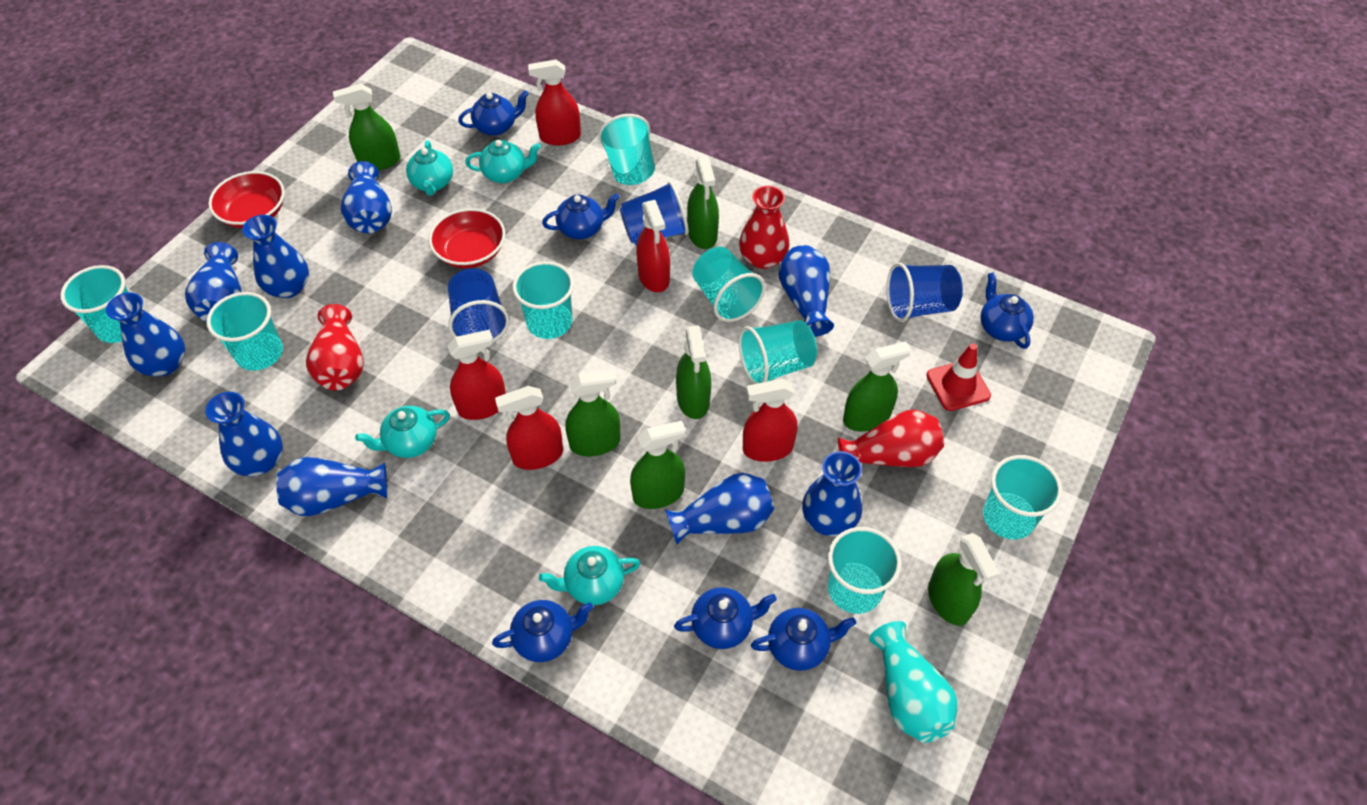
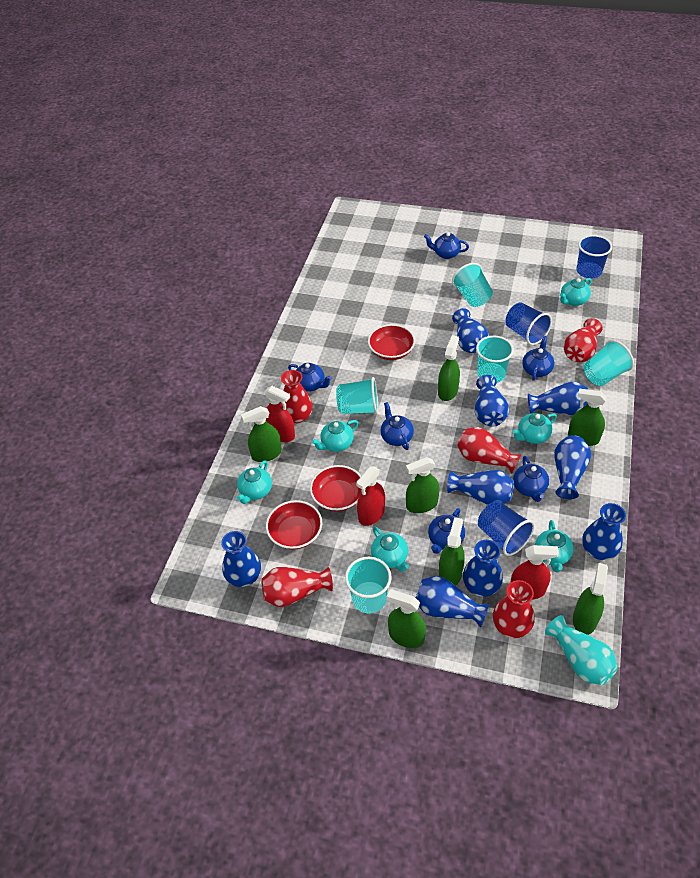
red bowl: [209,171,285,228] [429,208,505,268] = 2 -> [266,500,322,550] [310,465,361,511] [368,324,415,360] = 3
red spray bottle: [448,330,506,420] [495,386,563,470] [528,59,581,146] [636,200,670,293] [743,379,798,462] = 5 -> [264,386,295,442] [356,466,385,526] [510,545,559,600] = 3
red traffic cone: [926,343,991,411] = 1 -> none = 0
red vase: [306,304,364,390] [739,186,789,269] [838,410,944,467] = 3 -> [261,567,333,607] [280,370,313,423] [457,427,522,474] [493,580,535,638] [564,318,603,362] = 5
turquoise cup: [60,265,128,343] [206,292,283,371] [512,261,574,339] [598,114,655,185] [692,247,765,322] [739,320,817,384] [828,527,902,614] [983,455,1062,540] = 8 -> [336,377,378,415] [345,557,392,614] [452,263,493,307] [476,336,514,383] [584,340,634,386] = 5
turquoise teapot: [355,406,450,458] [406,140,453,196] [465,140,541,183] [539,546,641,605] = 4 -> [237,460,272,504] [311,420,358,452] [371,527,409,572] [512,413,557,444] [535,520,573,572] [560,278,592,306] = 6

